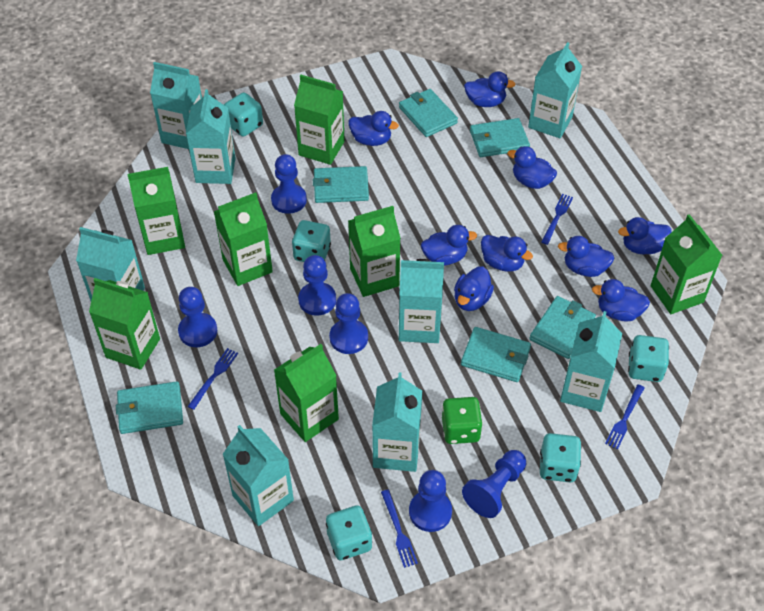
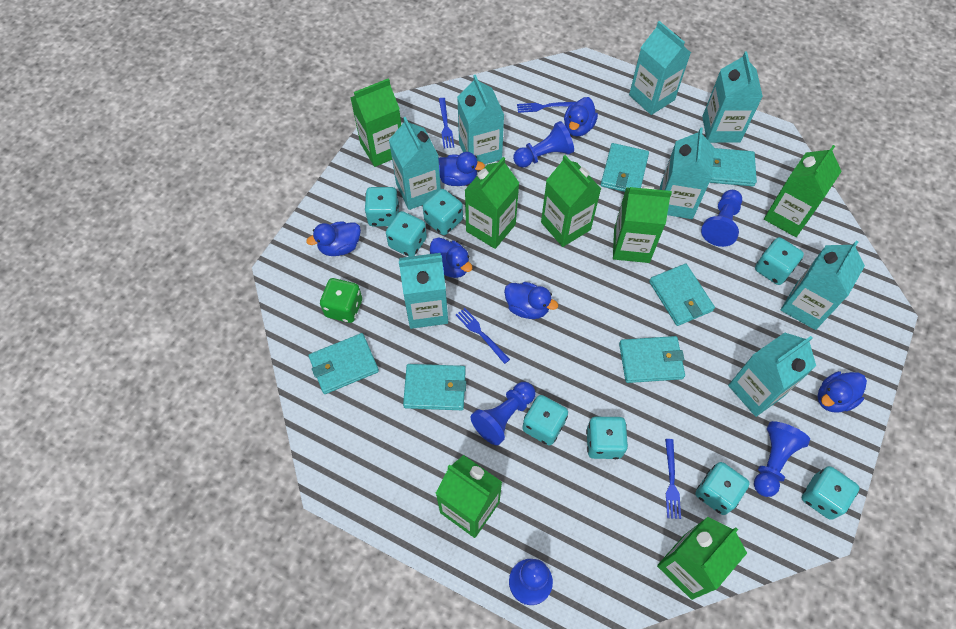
blue duck: [348,111,399,146] [421,225,477,266] [454,266,494,311] [464,71,516,107] [481,235,533,272] [507,146,557,189] [558,236,614,277] [592,279,650,322] [618,217,671,254] = 9 -> [306,221,361,256] [430,237,473,278] [439,152,485,186] [504,282,558,319] [564,97,598,137] [818,371,867,413] = 6
blue pawn: [178,287,217,347] [271,154,307,214] [298,255,336,316] [329,293,368,354] [409,470,452,532] [462,450,526,518] = 6 -> [471,382,536,445] [509,559,553,605] [513,121,574,167] [701,190,742,247] [754,421,810,497] = 5
turquoise dice: [224,92,263,137] [292,220,331,262] [326,505,372,560] [540,433,582,482] [628,335,669,382] = 5 -> [365,187,399,226] [386,211,427,257] [423,189,463,235] [522,395,568,445] [586,416,628,459] [695,462,750,515] [755,237,804,285] [801,466,859,520] = 8

